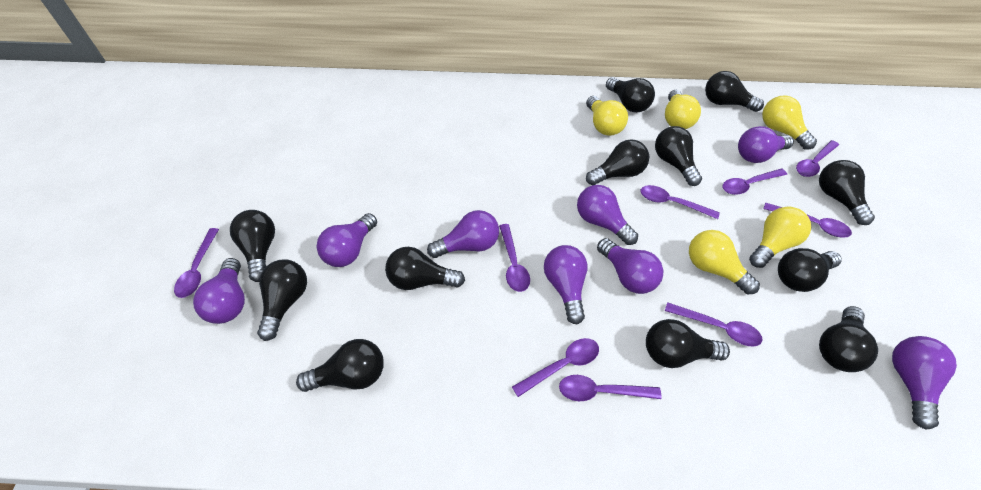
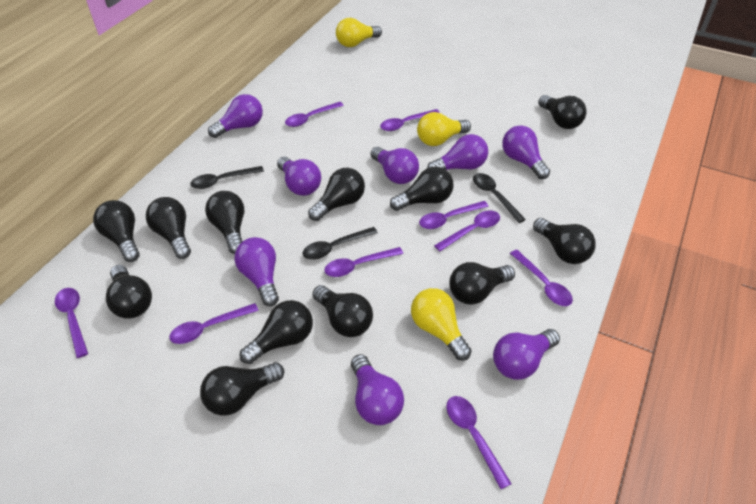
black spoon: none = 0 -> [190,166,264,189] [302,227,378,260] [473,173,526,223] = 3
yellow light bulb: [586,96,628,136] [665,90,701,129] [689,230,760,294] [749,207,811,268] [762,95,817,150] = 5 -> [336,18,382,47] [411,288,472,361] [417,112,471,146] = 3

